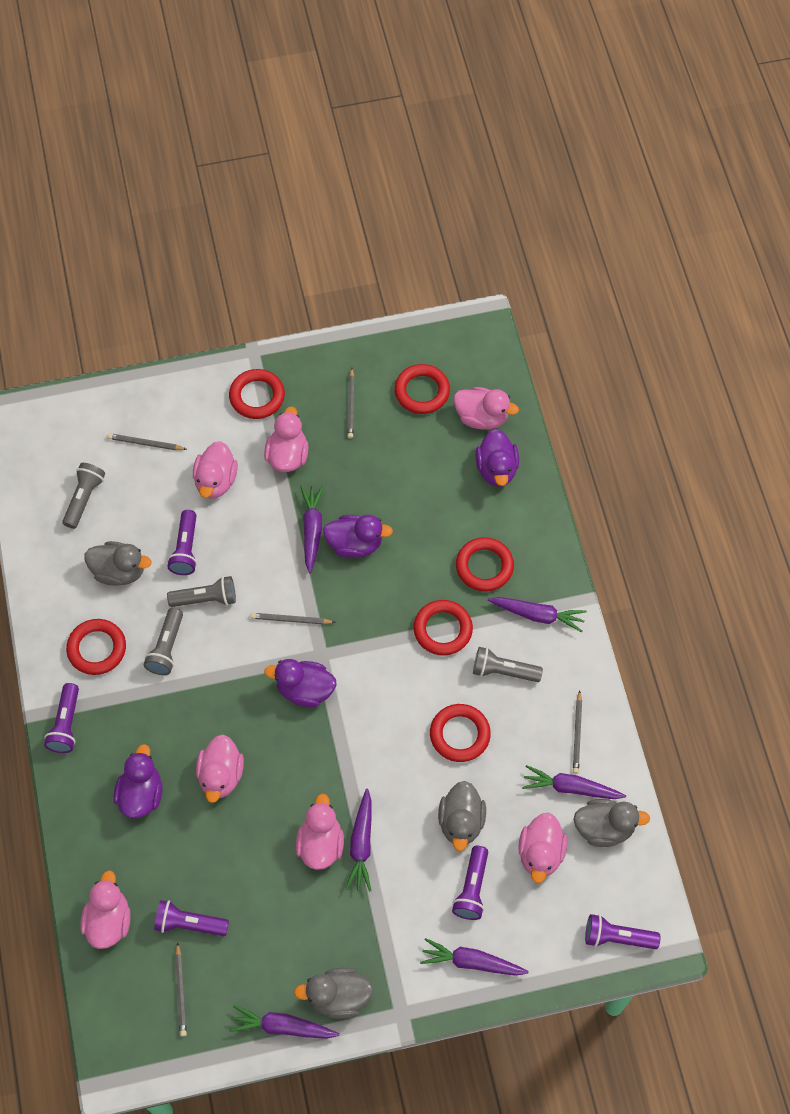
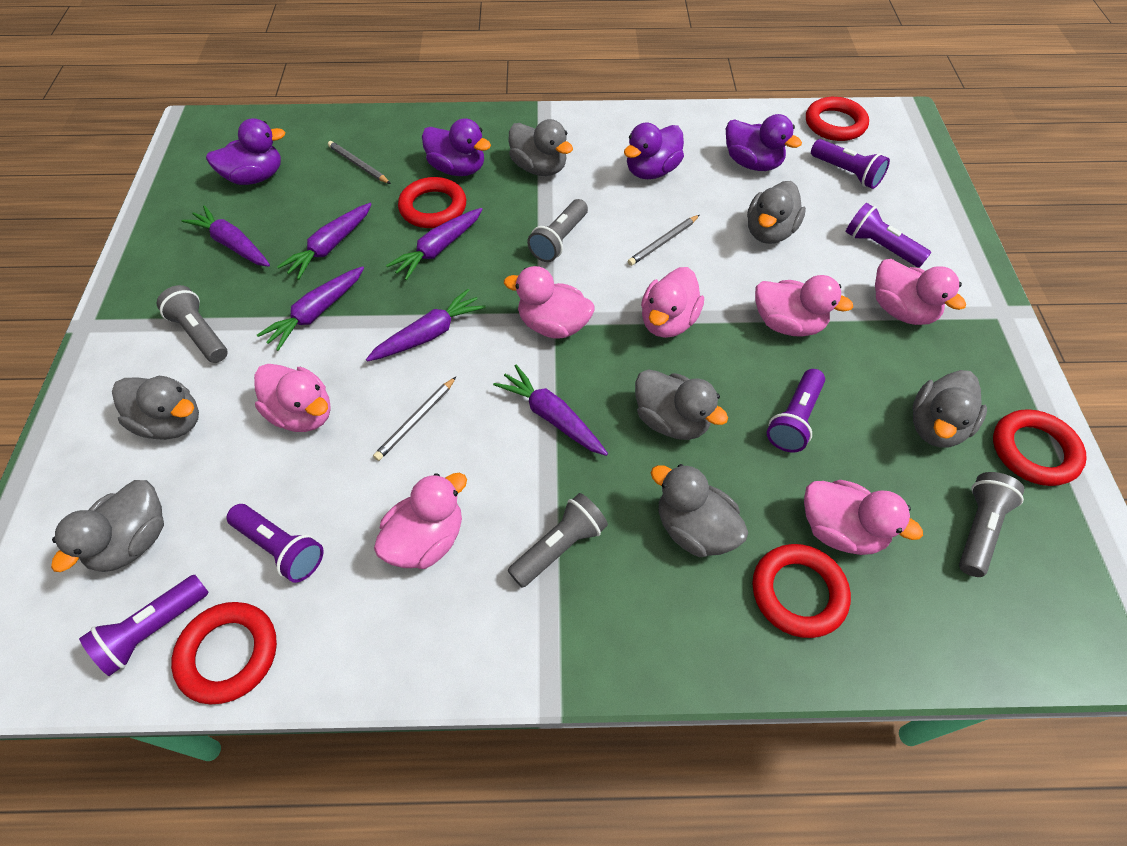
grey duck: [84,541,152,586] [294,968,373,1019] [438,781,486,851] [573,799,650,847] = 4 -> [51,480,164,572] [112,376,199,440] [509,119,573,176] [635,369,728,440] [651,464,748,557] [747,181,806,244] [913,370,987,448] = 7
grey pencil: [108,433,187,450] [175,942,187,1037] [250,613,336,625] [347,368,354,439] [573,690,582,774] = 5 -> [328,141,391,184] [373,377,456,461] [628,215,699,266] = 3
red ring: [66,619,126,675] [229,369,285,419] [394,364,450,414] [413,600,473,656] [430,704,491,762] [456,537,514,592] = 6 -> [171,602,277,704] [398,177,466,228] [752,544,851,638] [806,97,869,141] [993,409,1087,486] = 5

